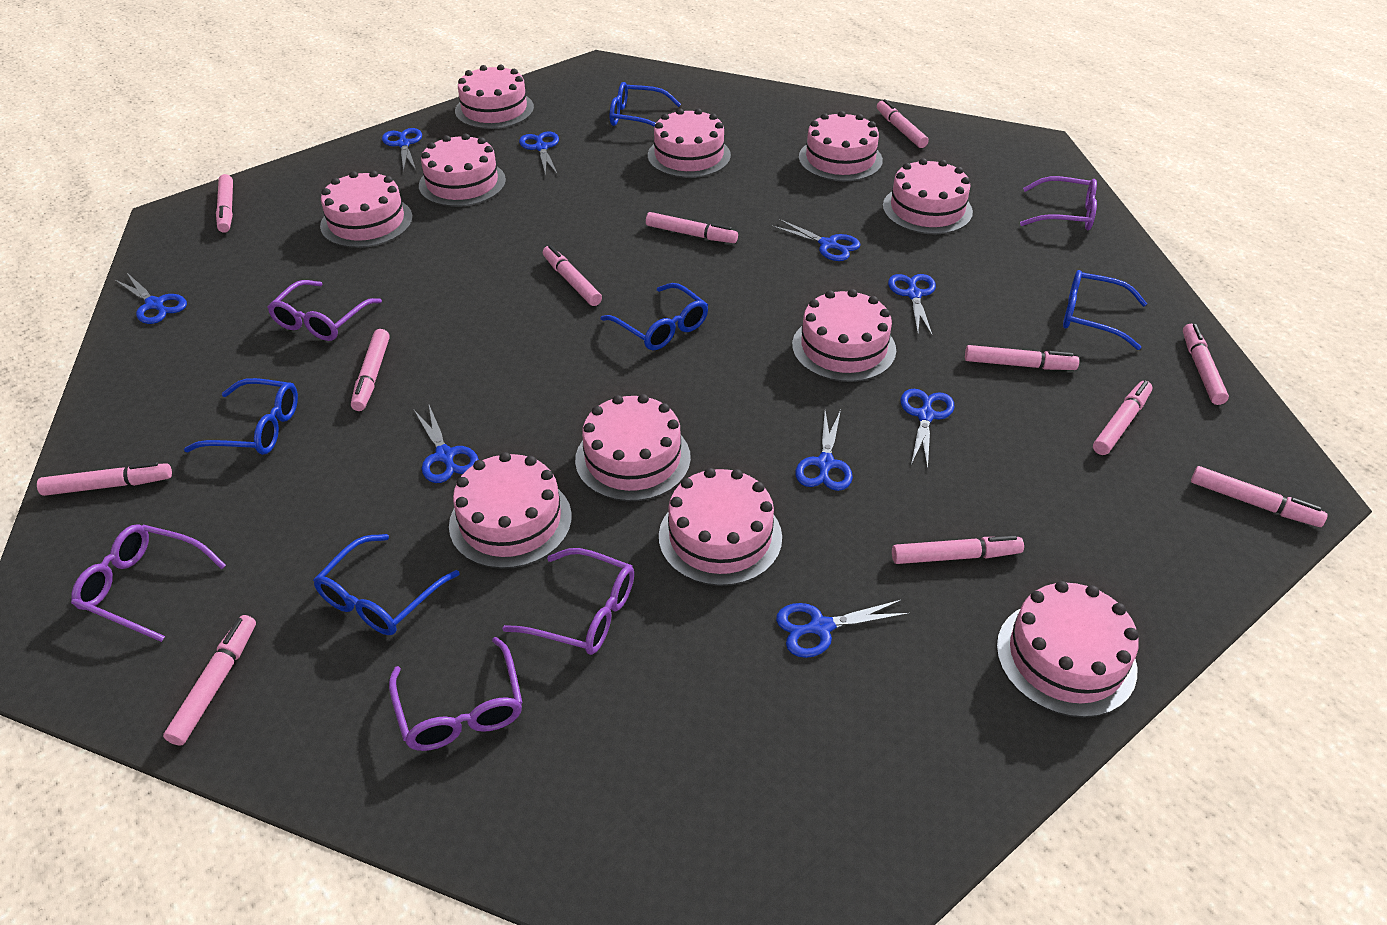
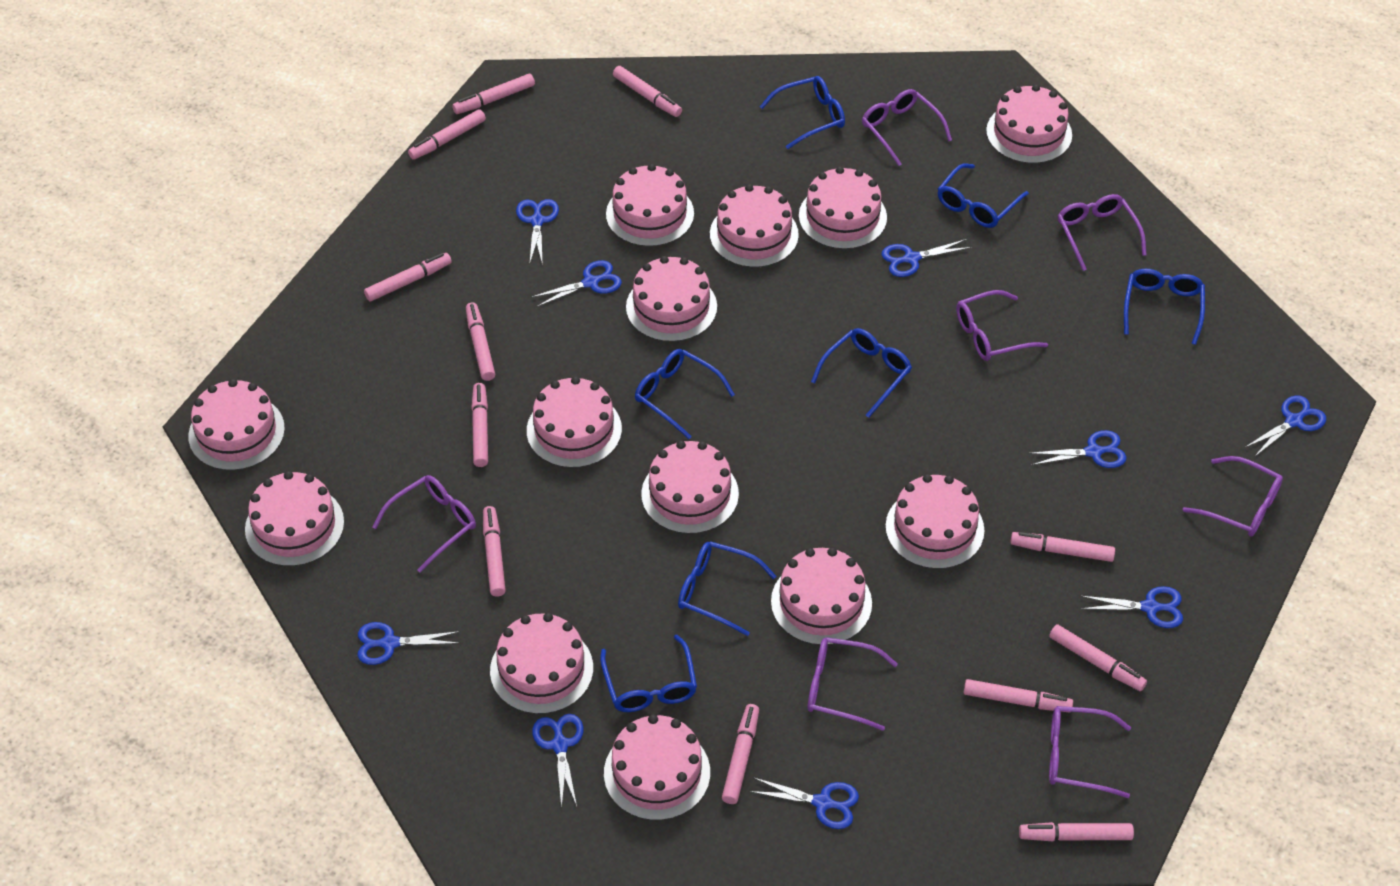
blue glasses: [184,378,298,455] [313,534,459,635] [601,283,708,350] [610,82,681,127] [1063,270,1147,350] = 5 -> [600,635,697,712] [635,349,735,439] [678,541,776,636] [759,76,845,149] [811,328,912,418] [938,163,1029,228] [1124,269,1205,345] = 7
pink cake: [320,170,413,248] [419,134,506,207] [449,452,572,569] [455,64,534,129] [575,394,691,501] [648,108,731,178] [659,468,782,586] [792,289,896,382] [799,111,883,181] [883,158,973,234] [997,581,1139,718] = 11 -> [188,379,285,471] [245,471,344,566] [490,613,593,714] [527,376,622,468] [604,714,710,821] [606,164,694,247] [626,256,717,342] [641,441,739,534] [710,184,799,268] [771,548,872,645] [799,166,887,249] [885,474,984,569] [986,84,1072,164] = 13
purple glasses: [71,524,226,642] [267,280,382,341] [389,637,523,751] [502,548,634,655] [1020,176,1097,230] = 5 -> [373,475,476,573] [807,637,898,731] [862,89,952,166] [956,290,1048,361] [1049,706,1131,798] [1057,194,1147,271] [1183,456,1283,537] = 7

